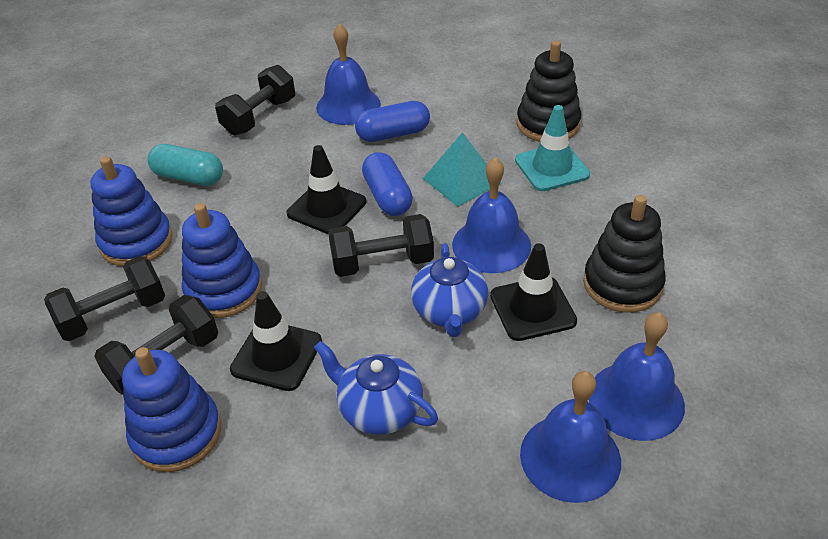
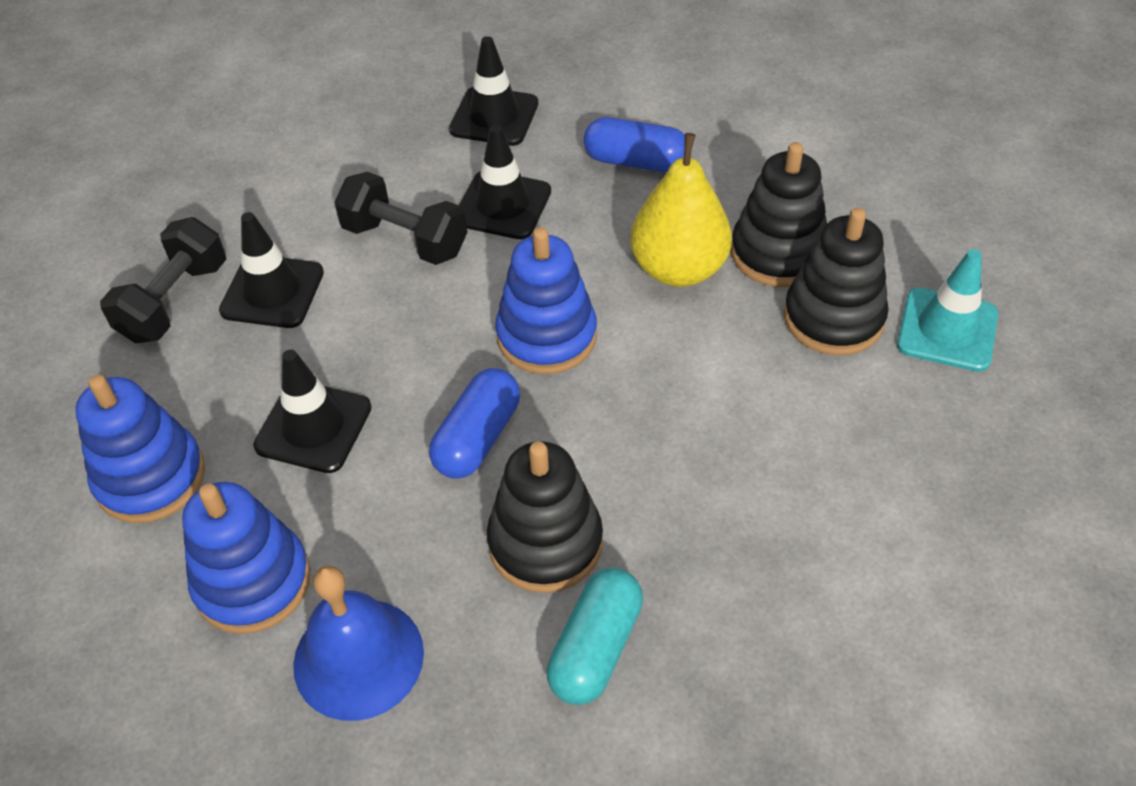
black dumbbell: [44,256,165,341] [94,295,218,395] [215,65,295,135] [328,214,434,277] = 4 -> [100,217,226,344] [334,172,467,265] = 2
black stacking toy: [517,41,581,142] [583,195,666,313] = 2 -> [487,441,603,593] [731,142,827,287] [784,208,889,355] = 3
black traffic cone: [230,291,322,391] [287,145,366,234] [490,243,577,341] = 3 -> [219,212,324,328] [253,350,372,473] [449,36,538,146] [459,125,551,239] = 4
blue bell: [316,23,381,125] [452,157,531,273] [520,371,621,503] [589,312,685,441] = 4 -> [293,565,424,721] = 1
blue teapot: [314,341,438,435] [411,243,488,337] = 2 -> none = 0
turquoise pyramid: [423,132,502,207] = 1 -> none = 0
yellow pear: none = 0 -> [630,133,732,287] = 1

